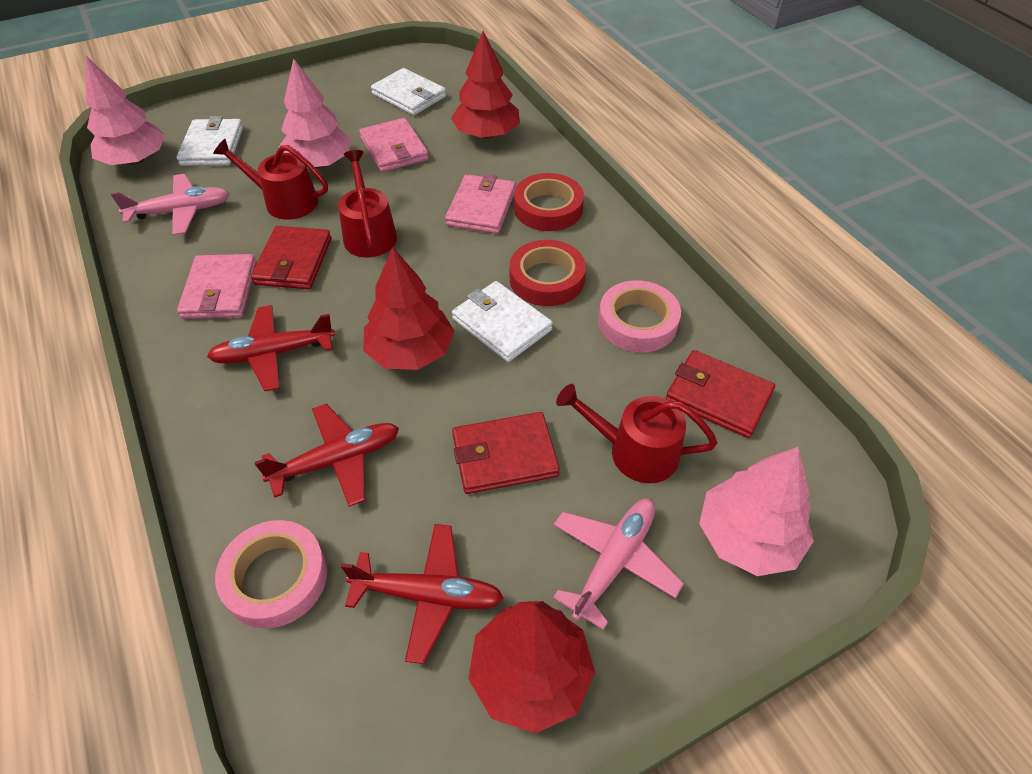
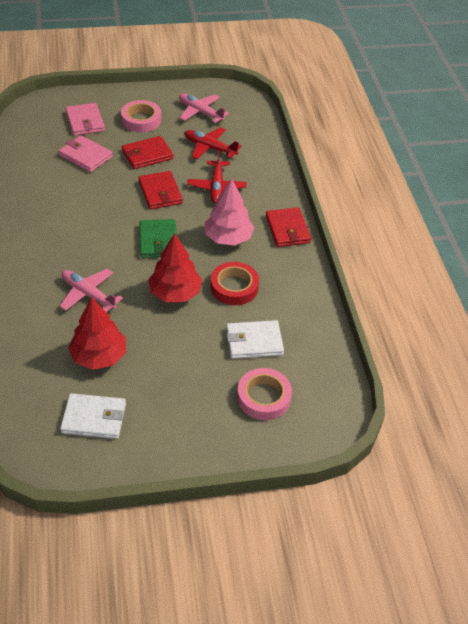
green wallet: none = 0 -> [139,219,177,258] = 1
pink tree: [86,56,166,165] [279,58,351,168] [699,446,814,576] = 3 -> [204,178,255,245] = 1
pink wallet: [177,254,257,319] [359,118,429,172] [445,174,516,234] = 3 -> [58,135,113,172] [65,103,105,136] = 2
red plane: [207,305,335,391] [254,404,399,507] [341,524,504,664] = 3 -> [184,127,241,159] [187,150,247,204] = 2
red tape: [510,240,586,306] [514,173,584,231] = 2 -> [210,262,259,305] = 1
red tree: [364,247,454,370] [451,31,520,139] [468,601,595,734] = 3 -> [68,297,126,370] [148,233,202,302] = 2
red watering can: [213,139,328,220] [338,150,397,258] [556,384,717,483] = 3 -> none = 0
white wallet: [176,116,243,166] [371,68,446,115] [452,281,553,362] = 3 -> [60,393,126,439] [226,320,284,359] = 2

